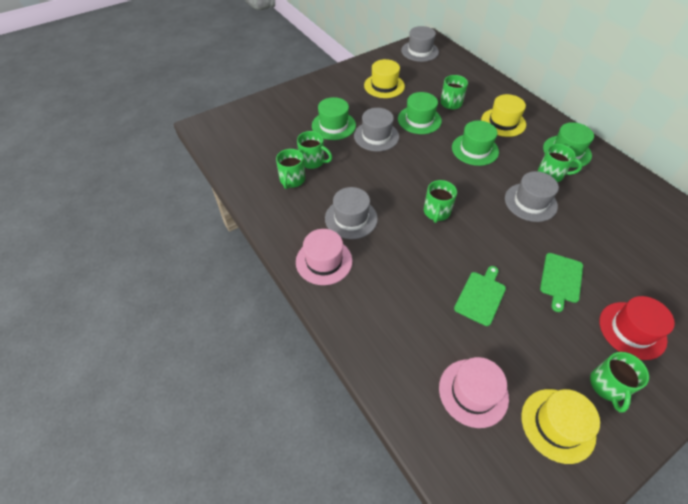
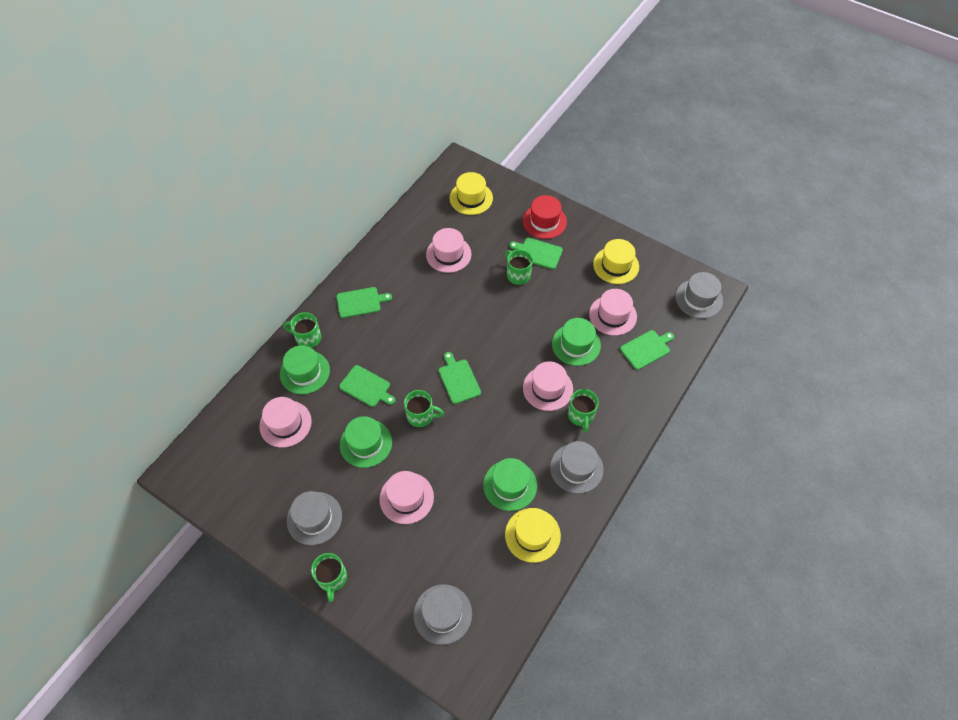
green cutting board: [454,266,506,326] [540,253,583,312] = 2 -> [336,287,392,318] [339,365,395,407] [438,352,481,404] [509,238,563,269] [620,330,674,370] = 5
green mug: [276,149,305,189] [297,131,333,169] [424,180,457,223] [440,75,468,109] [538,144,583,182] [590,352,649,413] = 6 -> [283,312,321,348] [311,553,347,602] [404,390,444,427] [505,250,533,285] [568,389,599,432] = 5
pink hat: [296,229,352,285] [439,357,509,428] = 2 -> [259,397,312,448] [379,471,434,524] [426,228,472,273] [523,361,573,411] [589,289,637,336] = 5

